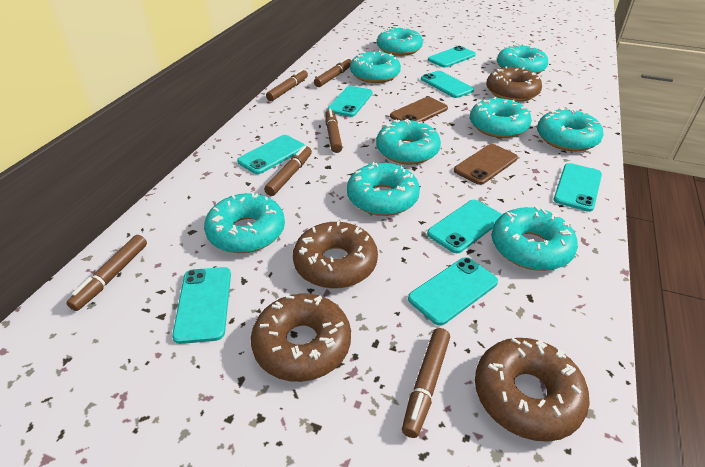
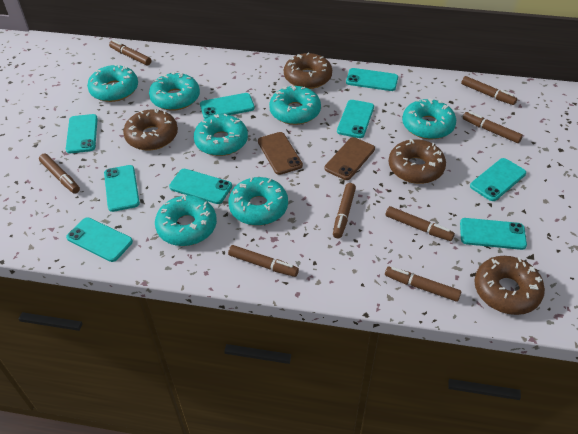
brown marker: [66,235,147,311] [264,146,312,196] [266,69,308,101] [314,57,352,87] [325,109,342,153] [402,328,450,438] = 6 -> [39,154,80,194] [109,40,151,66] [228,245,299,277] [333,183,356,238] [385,267,461,302] [386,206,455,241] [461,76,517,105] [463,112,523,143] = 8
turquoise donut: [204,193,285,253] [347,162,420,216] [350,50,401,83] [376,119,441,164] [377,26,423,56] [470,97,532,138] [492,206,578,271] [497,44,548,74] [537,108,603,151] = 9 -> [87,64,138,102] [149,72,200,111] [155,195,217,246] [194,114,248,156] [228,177,288,226] [269,85,321,125] [402,98,456,139] = 7
turquoise phone: [172,267,231,344] [237,135,305,174] [327,86,373,117] [408,257,498,326] [421,71,474,98] [427,200,502,253] [428,46,476,68] [553,163,602,212] = 8 -> [66,114,98,153] [66,217,133,262] [104,165,140,212] [169,169,232,204] [200,93,255,119] [337,100,374,138] [346,68,398,91] [460,218,527,250] [470,158,526,201] = 9

